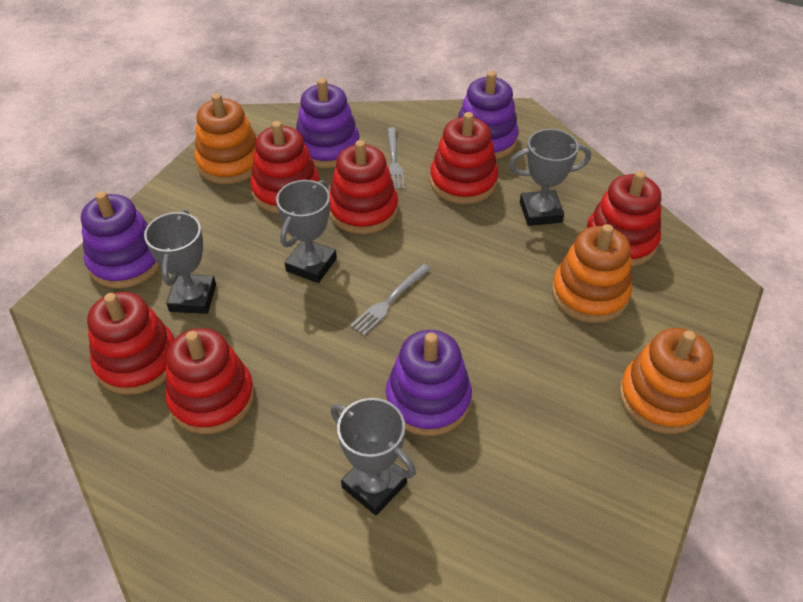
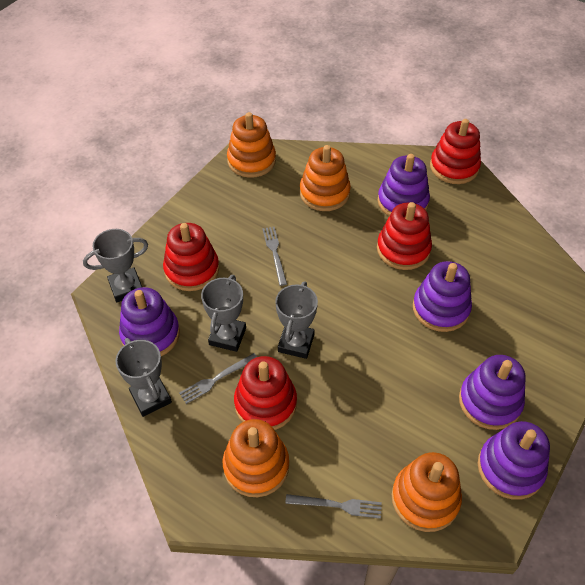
grey fork: [350,264,431,336] [387,127,405,190] = 2 -> [179,353,257,404] [262,227,287,286] [285,494,382,519] = 3
orange stacking toy: [195,93,256,184] [552,224,632,323] [619,328,713,434] = 3 -> [223,419,289,497] [227,112,276,178] [300,145,351,211] [392,452,462,532] = 4
purple stacking toy: [81,191,160,288] [296,78,360,168] [386,330,472,436] [458,71,519,159] = 4 -> [119,287,180,356] [378,154,430,216] [413,261,472,332] [459,355,526,430] [478,421,550,500] = 5
red stacking toy: [87,292,174,395] [165,328,255,434] [250,121,319,213] [329,140,398,234] [430,112,498,204] [586,171,661,266] = 6 -> [163,223,219,291] [234,356,297,430] [377,202,432,270] [430,119,481,184] = 4

